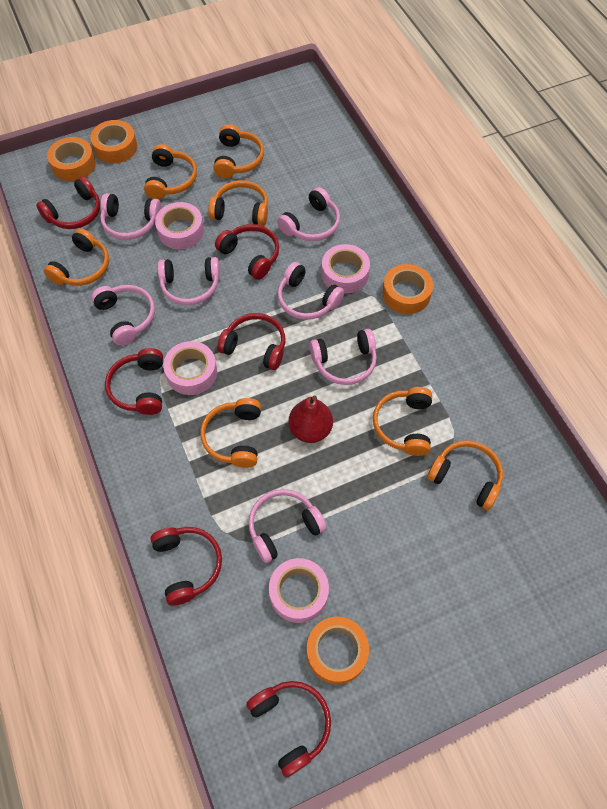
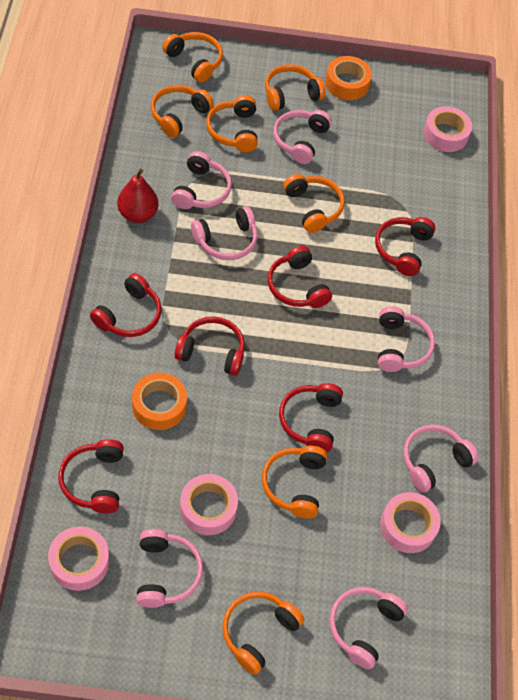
orange tape: [47,137,96,181] [90,120,137,163] [307,617,369,684] [382,264,433,314] = 4 -> [132,373,187,430] [325,56,372,100] = 2

